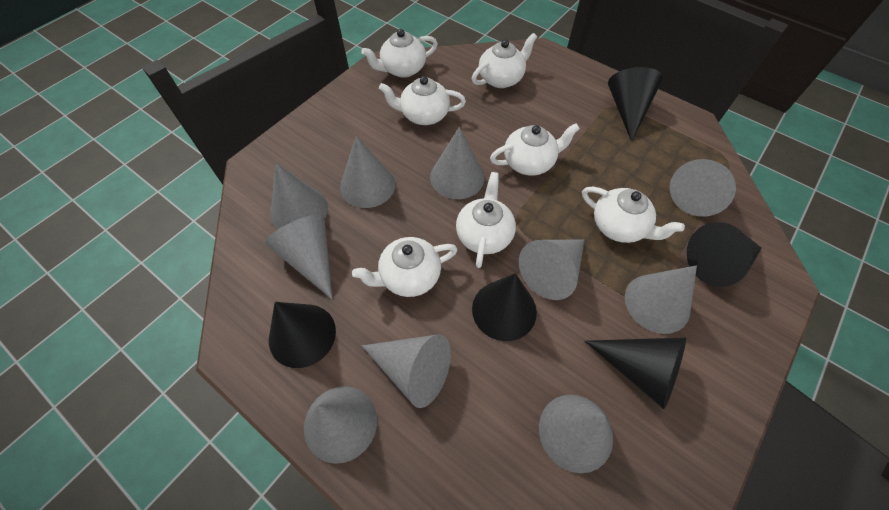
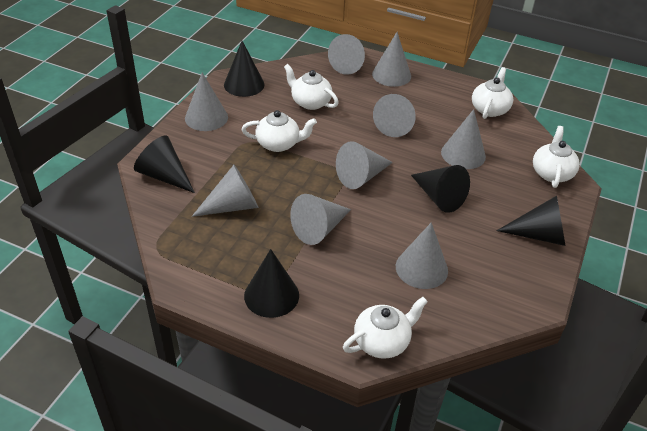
grey cone: [265,214,332,299] [270,163,328,229] [304,386,377,464] [340,136,395,208] [362,334,451,408] [430,127,484,199] [519,239,584,300] [539,395,613,473] [625,265,697,334] [670,159,736,216] = 10 -> [185,73,228,131] [192,165,258,217] [290,194,351,245] [328,34,365,75] [336,141,393,189] [372,32,411,87] [373,94,416,137] [396,222,448,289] [441,109,486,169] = 9
white teapot: [352,237,458,297] [361,29,438,78] [379,76,466,125] [456,172,516,268] [472,33,537,88] [490,123,580,176] [582,187,685,243] = 7 -> [242,110,317,152] [284,64,339,110] [343,297,428,359] [472,67,513,119] [533,126,580,188] = 5

